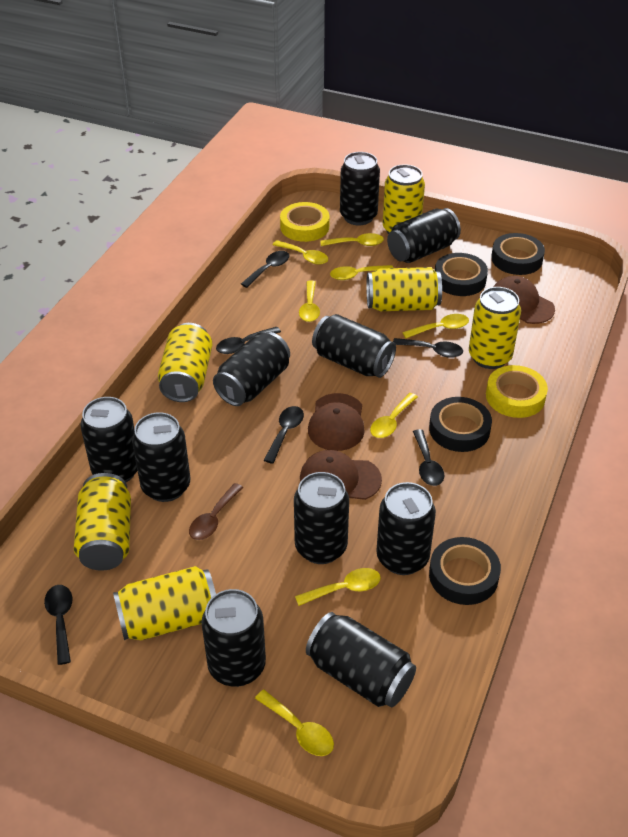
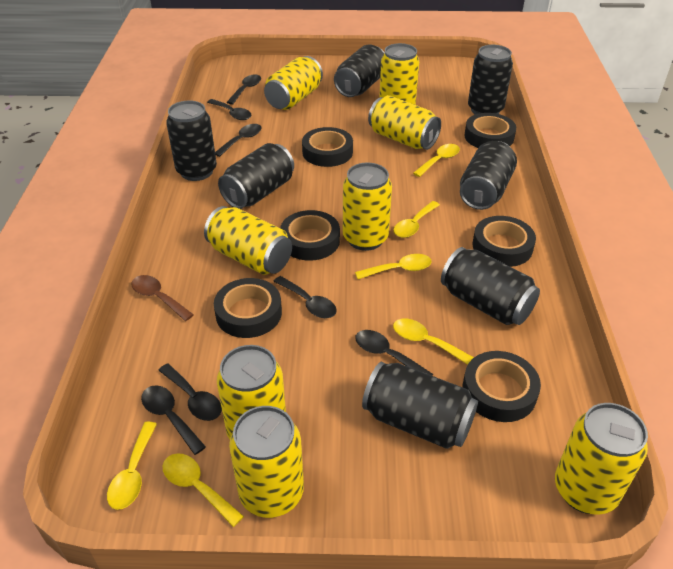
black can: [80,397,137,482] [132,412,190,502] [202,589,266,687] [213,332,290,406] [294,472,349,564] [306,612,416,707] [312,314,396,378] [340,152,380,225] [376,482,436,575] [387,208,461,263] = 10 -> [166,100,217,181] [218,143,294,209] [334,45,384,97] [362,362,478,449] [441,247,540,325] [460,141,517,210] [468,45,513,114] = 7
black spoon: [44,585,72,665] [216,327,281,354] [241,251,290,288] [264,406,304,464] [393,338,463,358] [413,429,445,486] = 6 -> [141,385,206,455] [158,363,222,421] [207,99,251,120] [215,124,262,157] [227,74,261,105] [273,276,337,318] [355,330,433,376] = 7
black tape: [429,397,492,452] [429,537,501,605] [435,253,488,296] [491,233,545,275] = 4 -> [214,278,282,338] [280,210,340,261] [302,127,353,167] [463,351,541,422] [464,113,516,148] [472,216,536,267] = 6
brown cap: [300,450,382,500] [308,393,365,451] [493,276,555,324] = 3 -> none = 0
yellow can: [74,473,131,571] [113,566,216,640] [158,323,212,402] [366,267,442,311] [383,164,425,234] [469,287,521,369] = 6 -> [204,206,292,275] [217,345,286,439] [229,406,304,518] [264,56,323,110] [343,163,392,251] [368,95,441,150] [379,43,419,105] [555,403,648,515] = 8
yellow spoon: [255,690,334,756] [272,240,328,265] [295,568,381,606] [299,281,320,322] [320,233,384,246] [330,265,393,280] [370,393,418,438] [402,314,469,338] = 8 -> [107,421,157,510] [163,454,244,527] [355,254,432,279] [393,201,440,238] [393,318,474,365] [413,144,460,177] = 6
yellow tape: [280,202,330,242] [486,365,548,418] = 2 -> none = 0

